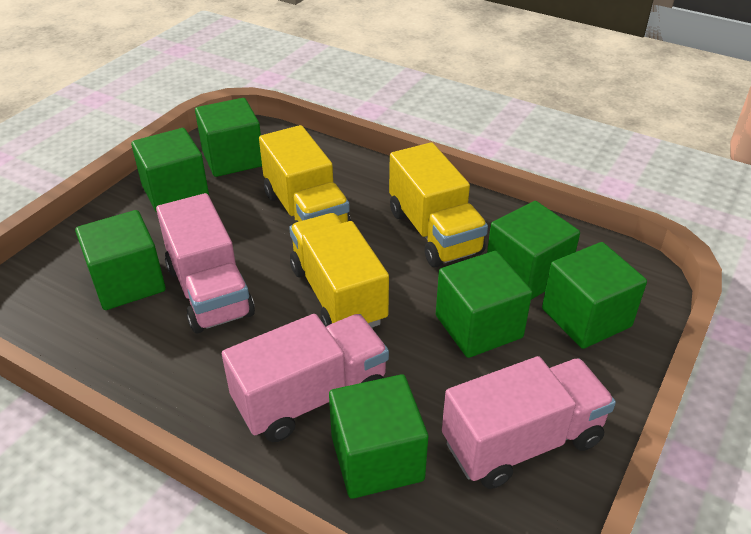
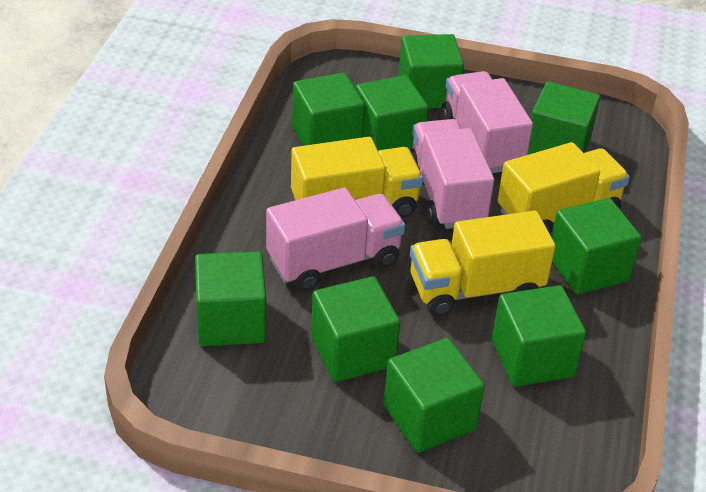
green cube: [75,210,166,310] [131,128,209,213] [195,98,262,177] [329,374,428,499] [436,251,532,358] [487,201,580,300] [542,242,647,349] = 7 -> [195,251,266,346] [292,73,365,146] [311,276,400,382] [356,75,428,151] [384,338,485,453] [398,34,464,109] [492,285,586,387] [528,82,600,155] [551,198,641,294] = 9

